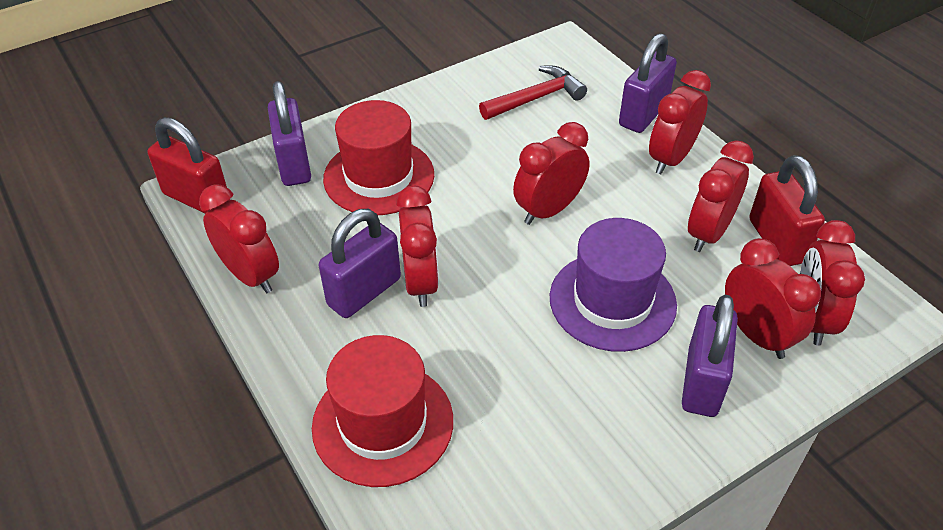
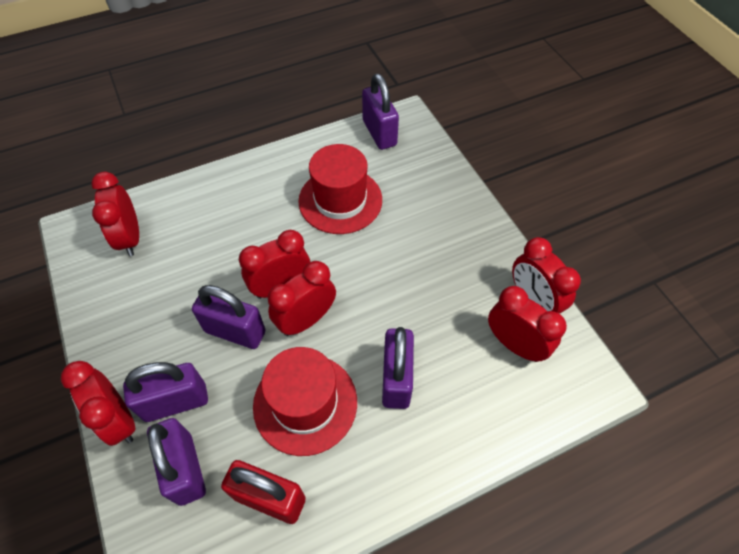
purple hat: [550,218,677,352] = 1 -> none = 0
purple padlock: [268,81,311,186] [319,209,401,318] [619,33,677,133] [682,295,738,417] = 4 -> [123,362,208,422] [147,418,206,506] [192,285,266,349] [362,74,399,150] [382,327,414,409] = 5
red clock: [199,184,279,293] [396,186,439,307] [513,122,590,225] [649,70,711,174] [688,140,754,252] [725,238,821,359] [800,220,865,346] = 7 -> [61,361,135,446] [91,172,139,256] [239,230,310,299] [268,261,336,336] [488,286,567,362] [512,237,581,314] = 6
red hammer: [479,66,587,120] = 1 -> none = 0
red padlock: [147,117,230,214] [749,155,825,266] = 2 -> [221,460,306,524] = 1

